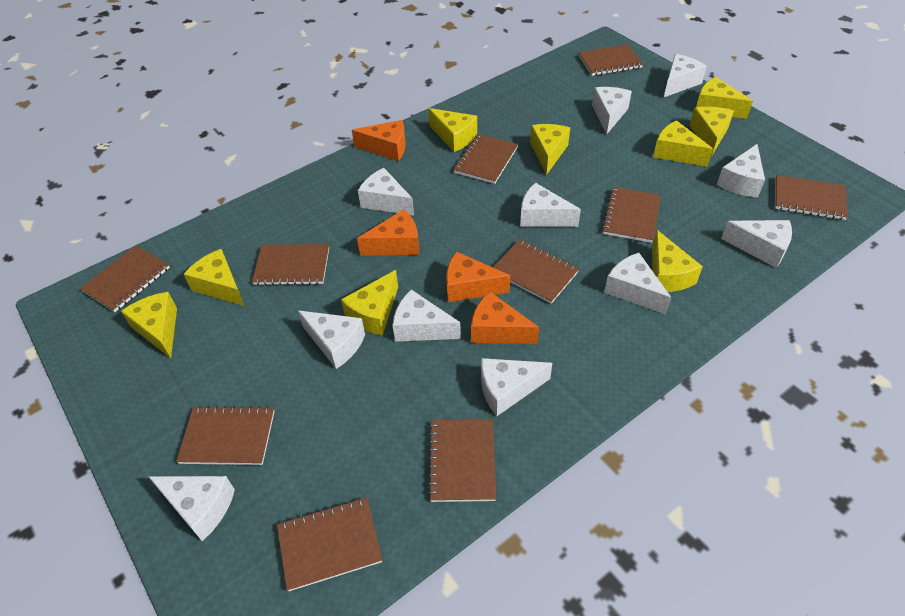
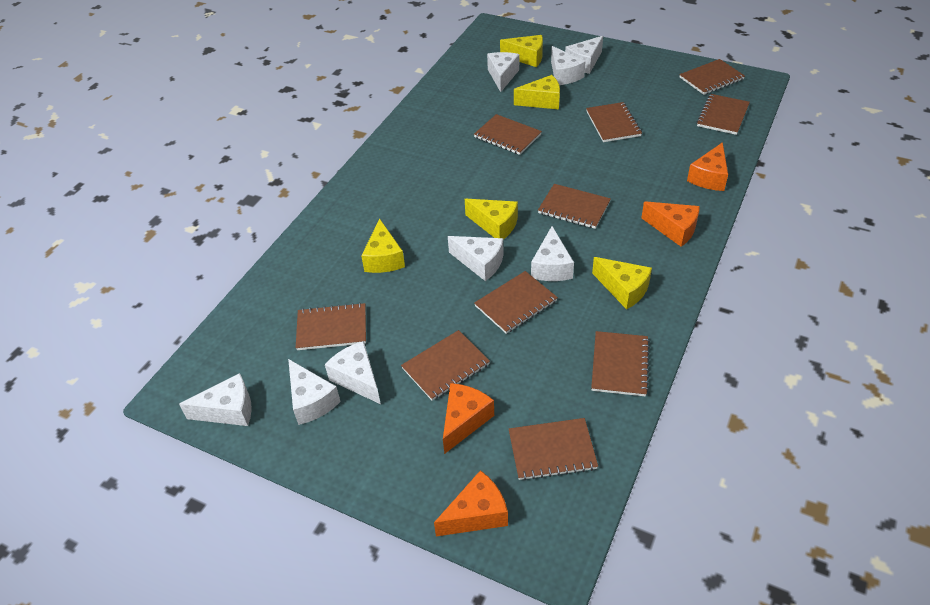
white cheese: [148,476,235,541] [298,311,365,369] [358,168,414,216] [393,289,461,342] [481,358,552,416] [520,183,581,227] [592,87,632,134] [604,253,671,314] [664,54,707,97] [717,144,765,197] [721,220,792,268] = 11 -> [179,373,252,426] [288,359,341,425] [325,341,381,404] [448,236,503,281] [487,52,519,92] [531,226,574,281] [551,46,586,85] [565,36,603,74] = 8
yellow cheese: [121,292,177,358] [184,249,244,306] [341,270,398,336] [428,108,477,152] [530,124,570,175] [652,230,703,292] [653,120,713,167] [689,107,734,157] [696,77,753,119] = 9 -> [361,219,405,273] [465,199,518,239] [500,35,543,67] [514,75,560,109] [592,257,652,310] = 5

